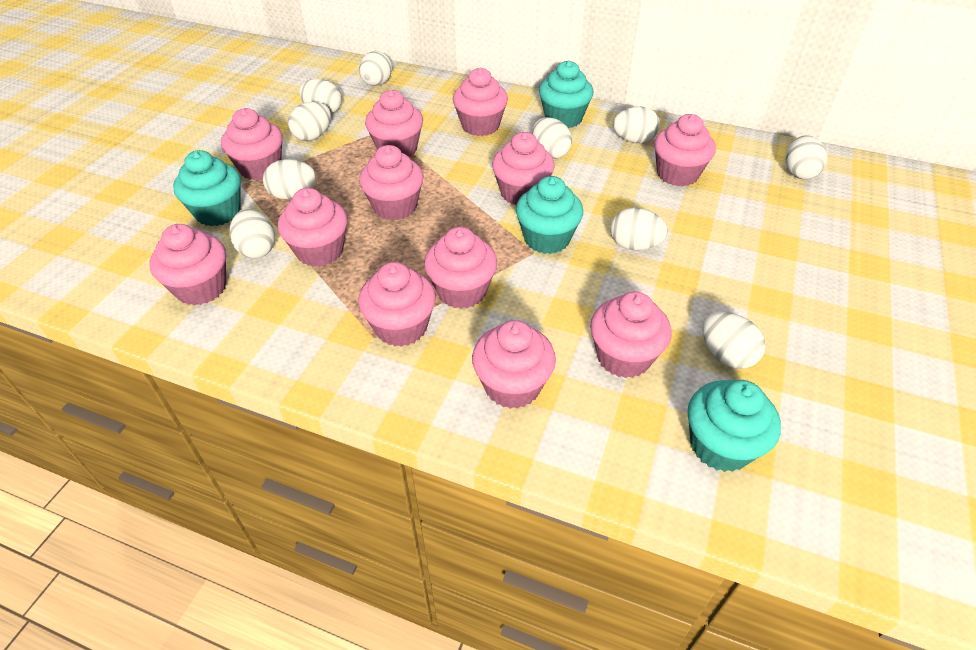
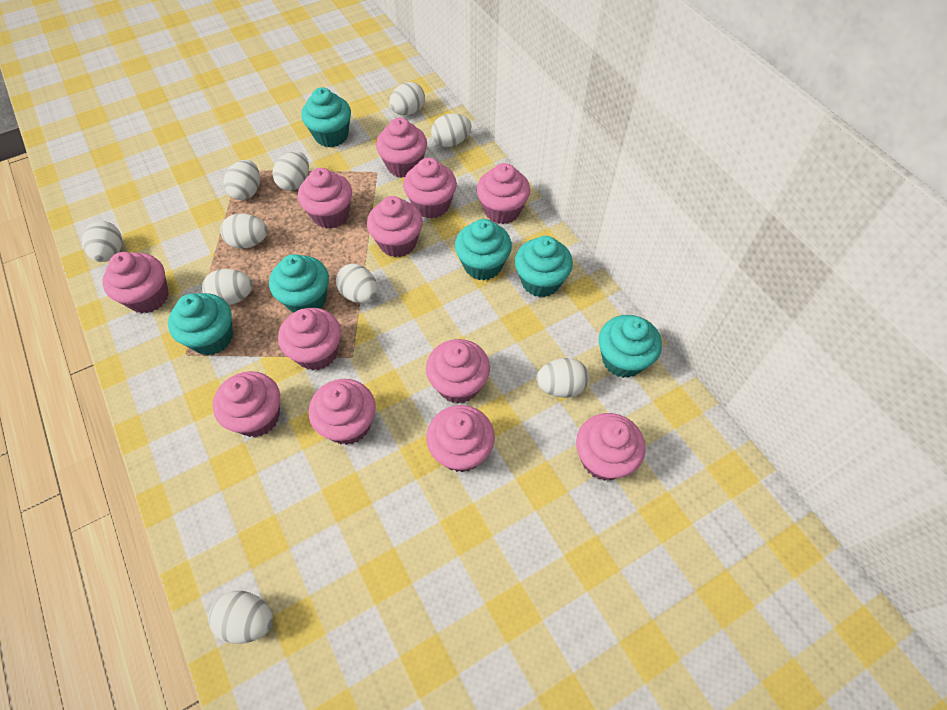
turquoise cupcake: [173,150,241,226] [516,176,583,254] [539,61,593,128] [687,380,781,472] = 4 -> [168,293,233,355] [269,254,329,313] [301,87,351,147] [455,219,512,280] [515,236,573,297] [599,315,662,378] = 6

